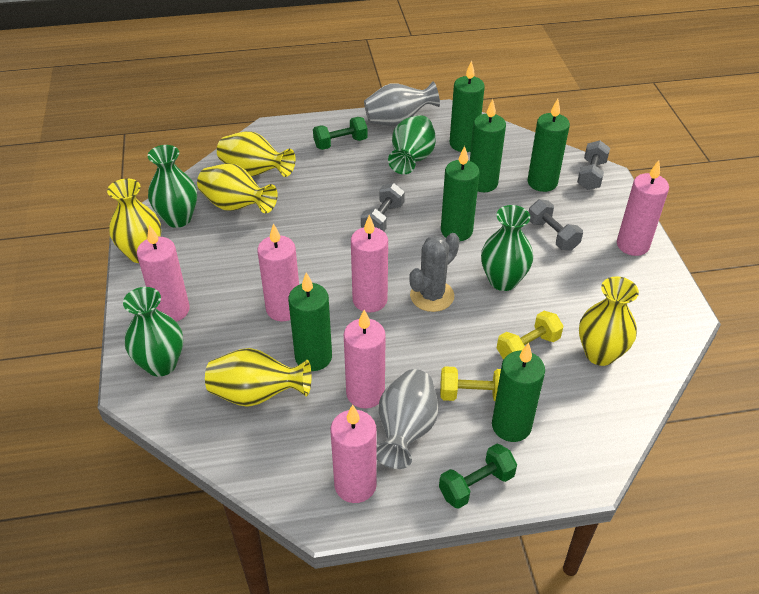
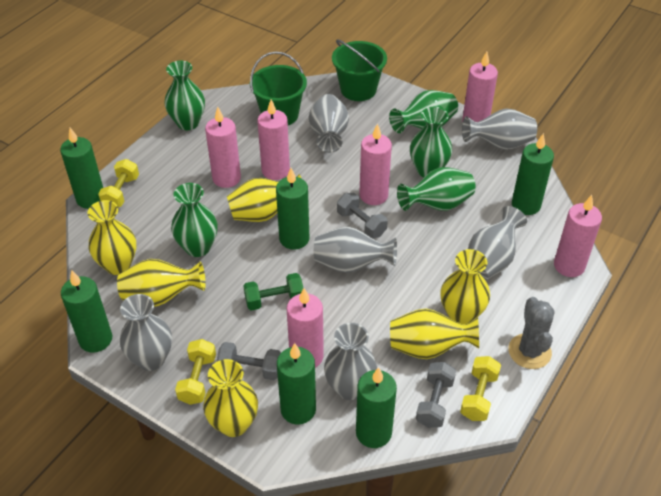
green bucket: none = 0 -> [250,51,307,125] [332,39,387,101] = 2
green dumbbell: [313,117,368,150] [439,444,517,509] = 2 -> [243,273,303,311] = 1
green vase: [123,287,183,377] [148,145,197,228] [388,115,436,174] [481,205,533,291] = 4 -> [164,61,205,130] [171,183,218,257] [389,90,458,133] [397,167,476,211] [410,107,452,177] = 5
grey vase: [364,81,440,126] [377,369,438,469] = 2 -> [120,294,172,371] [309,94,349,153] [314,227,397,273] [324,323,377,400] [462,109,537,150] [468,206,527,280] = 6
yellow dumbbell: [440,366,501,401] [497,311,564,360] = 2 -> [98,159,139,207] [175,339,216,405] [460,356,501,421] = 3
yellow vase: [107,178,161,263] [197,164,278,213] [205,348,311,407] [217,131,296,177] [579,276,639,366] = 5 -> [88,200,136,275] [117,259,206,306] [203,359,258,437] [227,174,301,222] [390,308,479,359] [440,249,490,324] = 6

